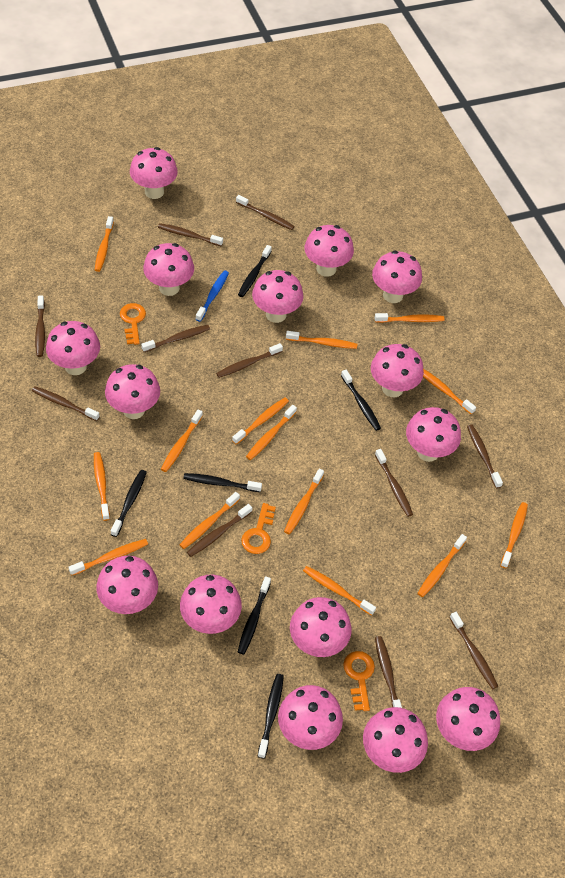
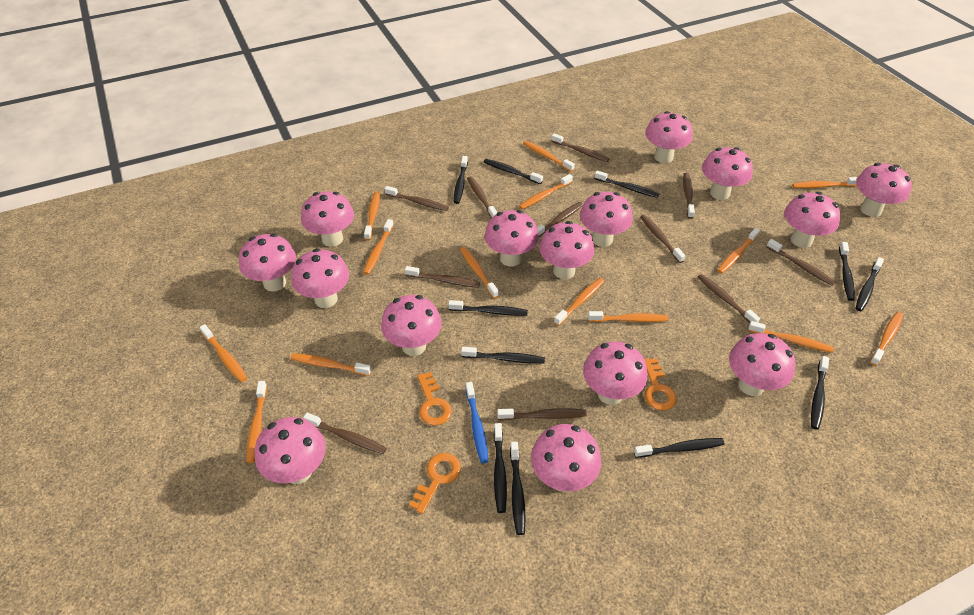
black toothbrush: [111,470,147,537] [183,473,262,492] [238,245,272,297] [238,576,271,655] [258,674,284,759] [341,370,381,431] = 6 -> [448,300,528,316] [454,156,468,204] [461,347,545,364] [484,159,543,184] [494,423,507,513] [510,442,525,535] [594,171,659,198] [634,438,725,458] [811,356,829,430] [839,242,855,301] [856,257,884,311] = 11

